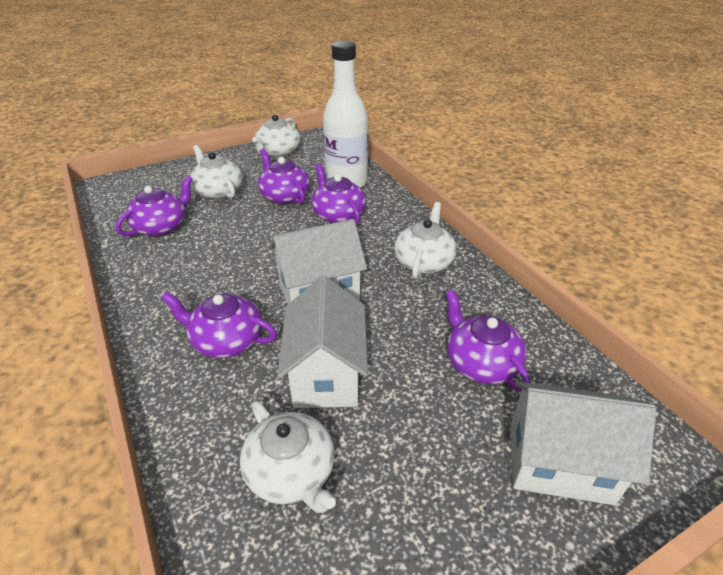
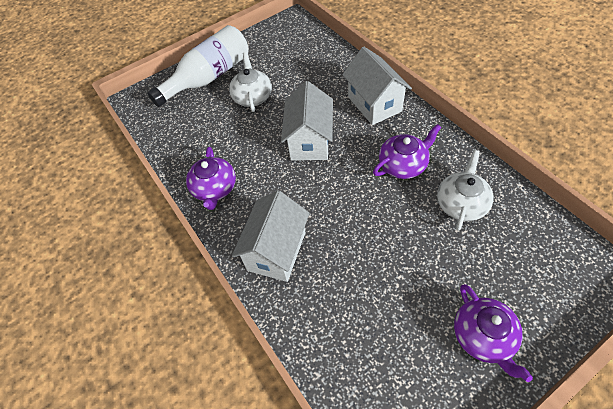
purple teapot: [115,176,193,237] [161,292,277,358] [258,149,310,205] [311,164,366,225] [446,290,531,391] = 5 -> [186,147,236,210] [373,124,441,179] [454,284,533,382] = 3
white teapot: [190,145,243,200] [240,401,336,513] [252,115,300,157] [394,202,457,279] = 4 -> [229,52,272,112] [437,150,494,231] = 2

